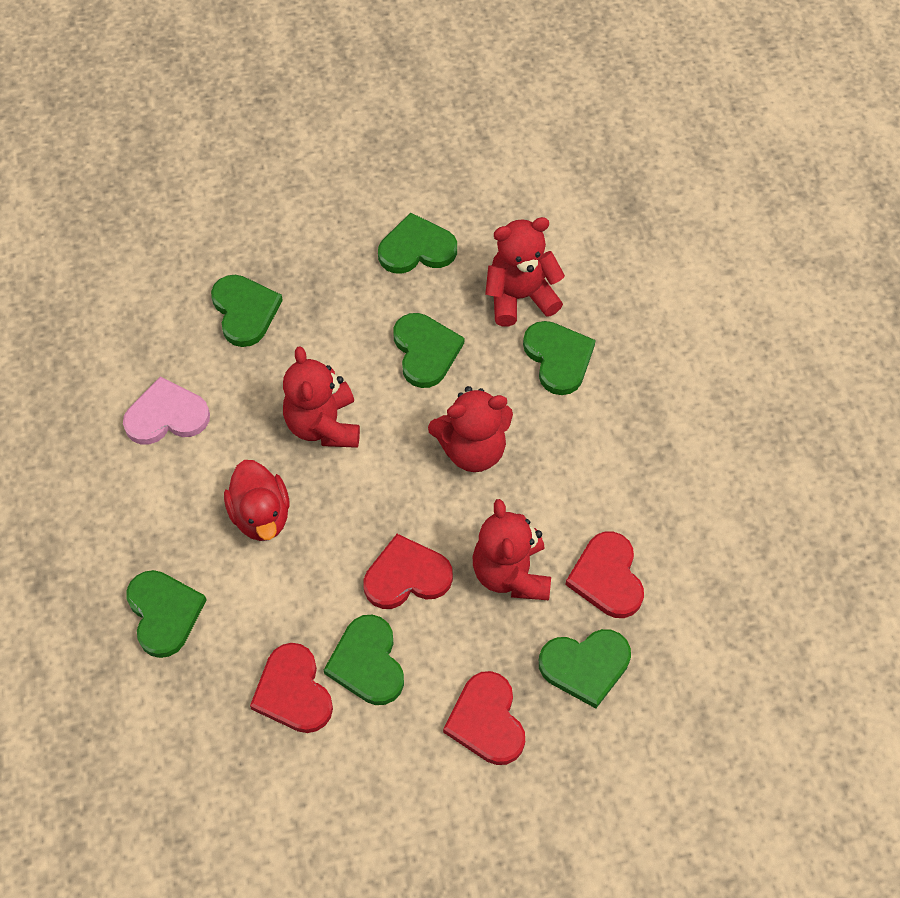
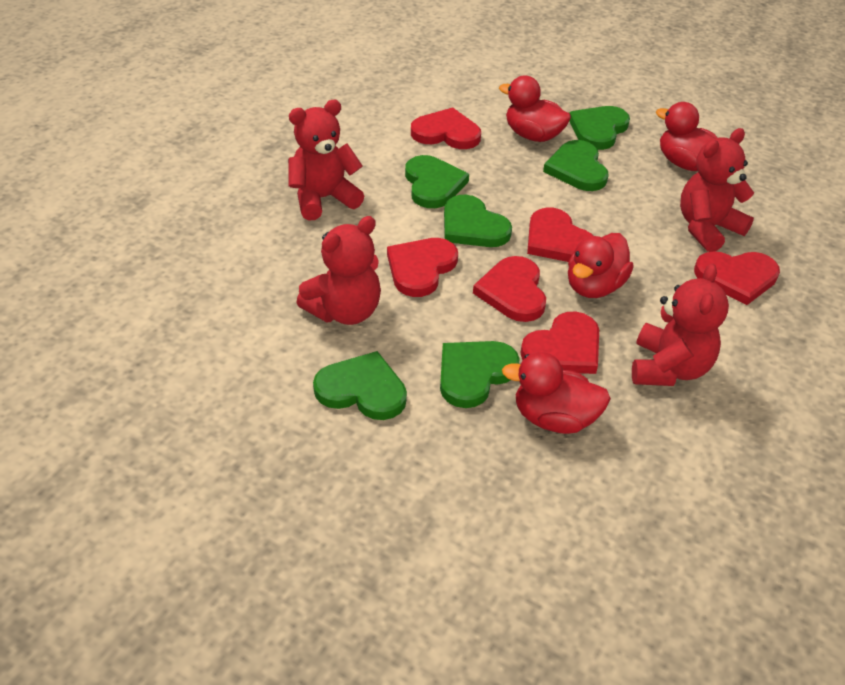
green heart: [126,570,207,658] [211,275,283,347] [324,615,404,705] [378,212,457,274] [394,313,464,388] [523,321,596,395] [539,629,631,708] = 7 -> [313,351,407,420] [405,155,469,208] [440,341,520,408] [444,195,512,247] [543,140,609,191] [569,106,630,150] = 6
pink heart: [123,376,210,445] = 1 -> none = 0
red duck: [224,460,290,541] = 1 -> [499,75,571,142] [502,352,611,434] [568,233,634,298] [656,102,718,171] = 4
red heart: [250,643,333,733] [363,534,453,609] [443,671,525,765] [565,532,644,618] = 4 -> [387,238,458,297] [411,108,481,149] [473,256,546,322] [520,312,599,374] [527,207,593,262] [694,251,780,305] = 6

